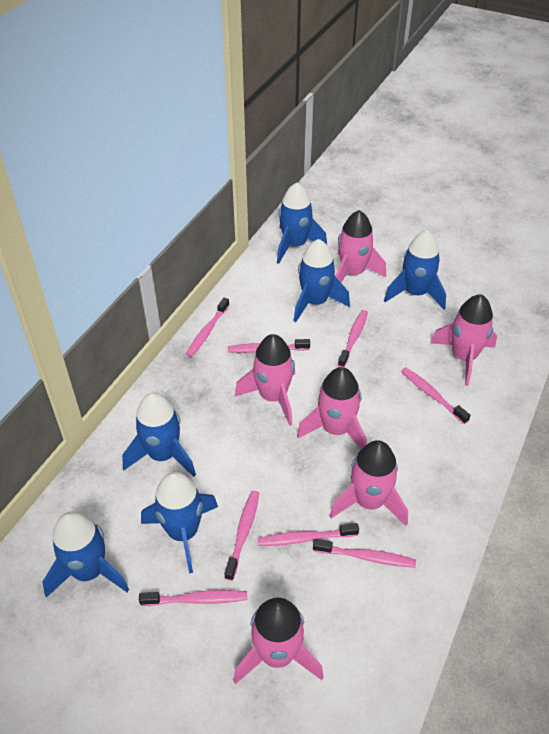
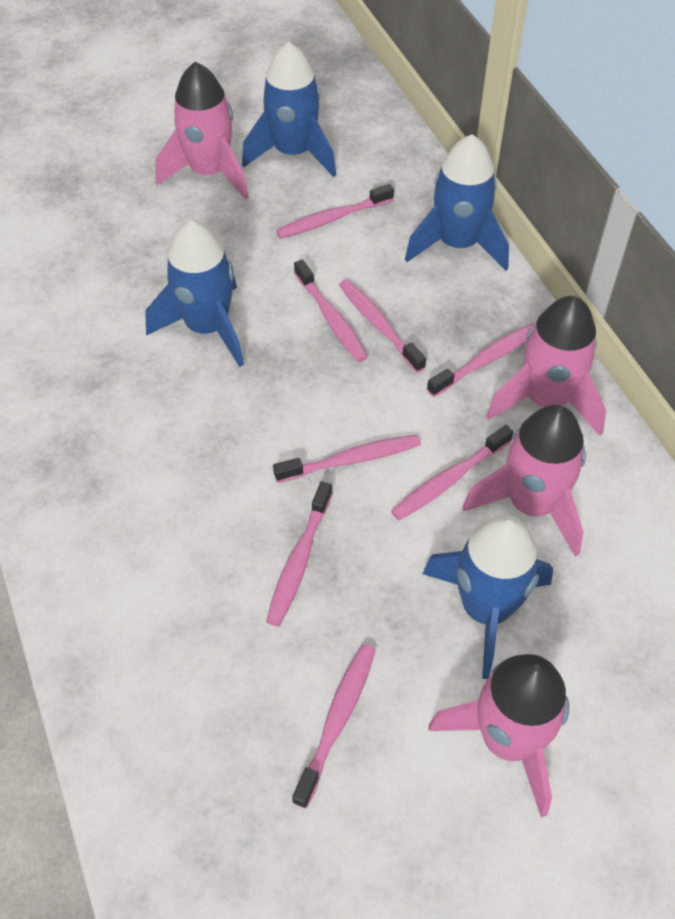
blue rocket: [42,511,129,597] [122,393,196,477] [141,472,218,573] [277,183,327,263] [294,239,350,322] [384,230,446,310] = 6 -> [145,220,244,367] [242,42,336,177] [405,134,509,271] [423,515,553,679] = 4
pink rocket: [233,597,324,684] [235,334,295,426] [297,367,367,450] [330,440,408,526] [335,210,386,282] [430,294,497,386] = 6 -> [155,61,249,200] [428,654,569,818] [462,405,586,557] [487,296,606,436] = 4

